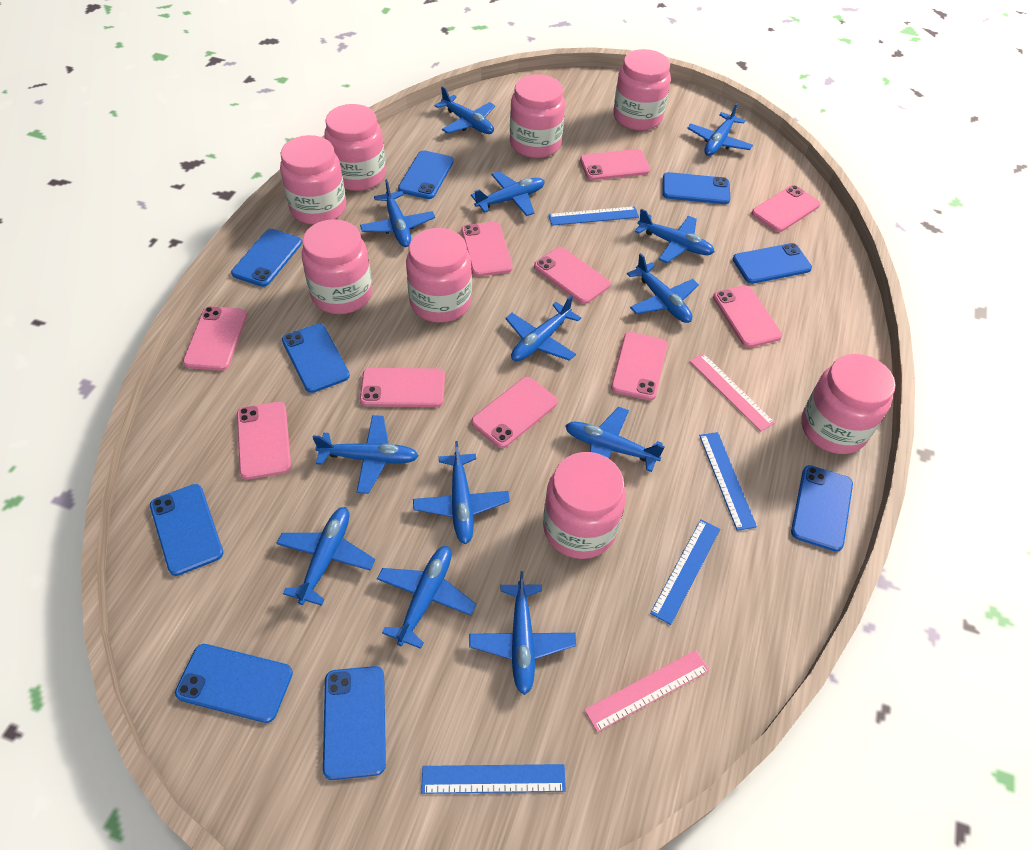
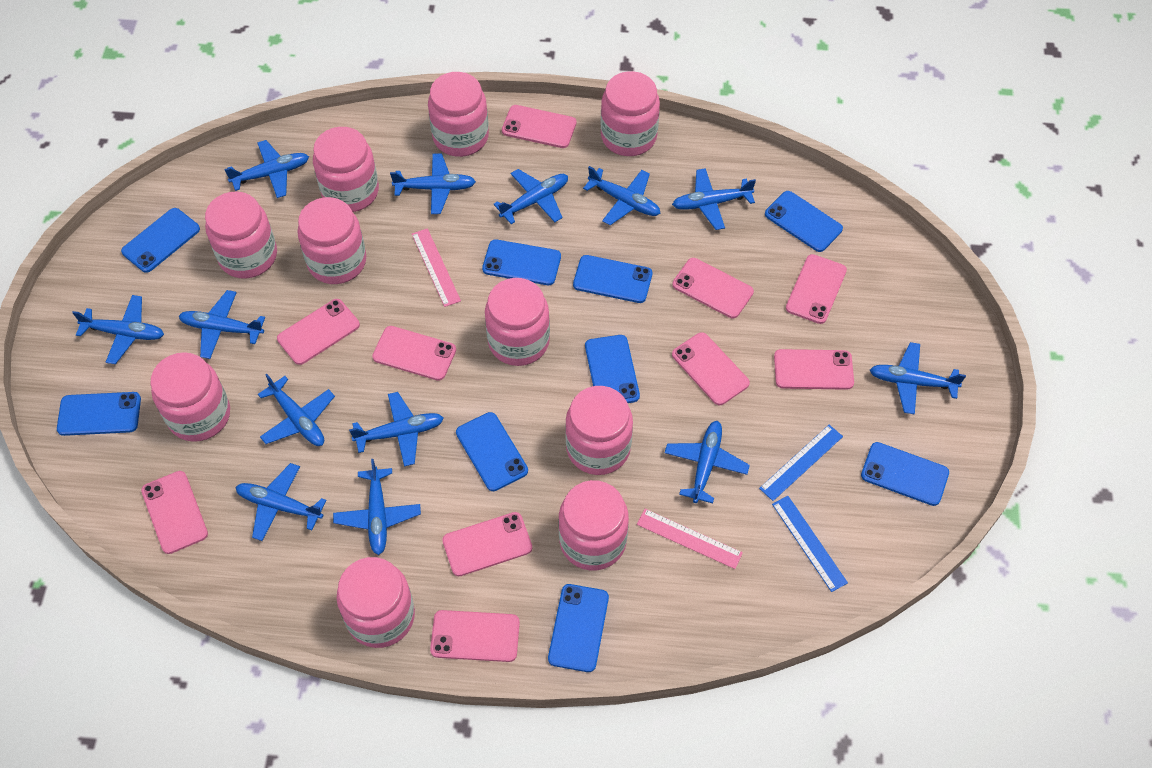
blue ruler: [421,764,566,794] [548,206,639,226] [650,519,720,625] [699,432,757,531] = 4 -> [759,425,843,501] [772,496,848,592] = 2
pink jar: [280,135,346,225] [302,219,372,314] [324,104,386,191] [406,228,472,323] [510,74,565,158] [543,452,626,559] [613,49,671,131] [801,354,896,454] = 8 -> [151,352,230,442] [205,191,277,278] [298,197,366,284] [313,127,379,212] [337,557,415,648] [428,72,489,157] [485,278,550,366] [559,480,629,571] [565,386,633,475] [601,71,660,156] = 10

